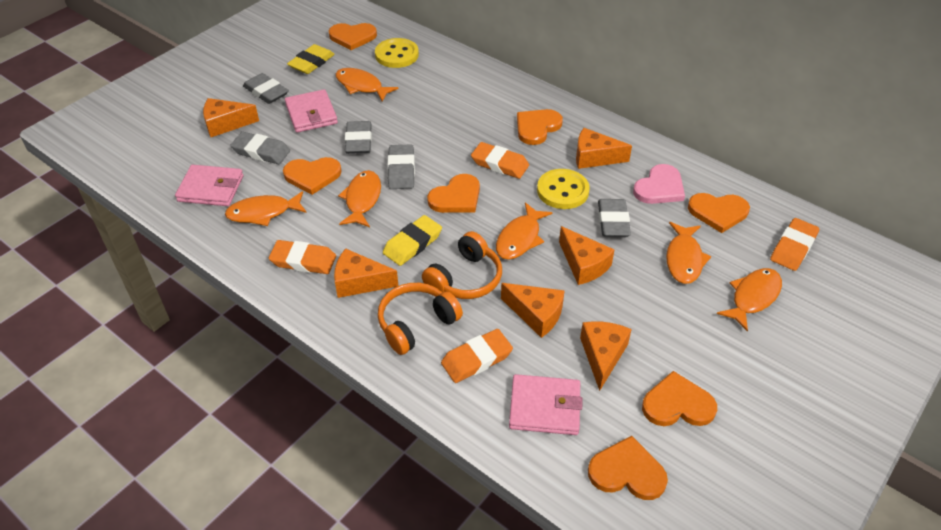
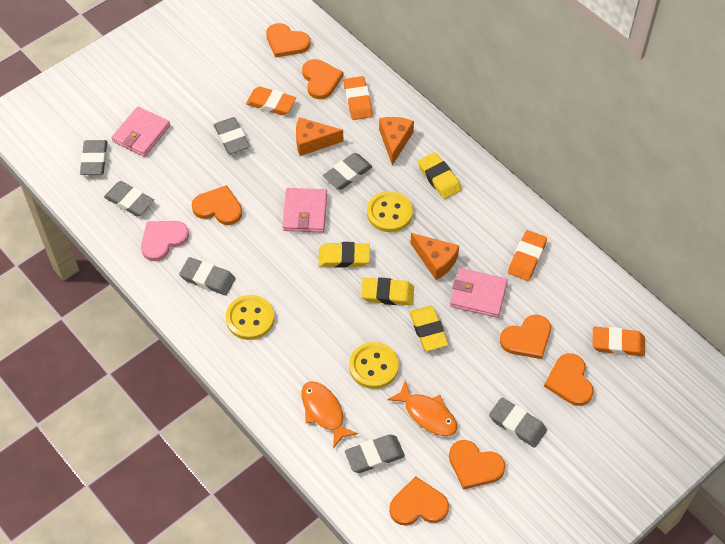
grey eraser: [231,132,290,164] [243,73,289,104] [345,121,372,154] [387,145,415,189] [598,199,631,237] = 5 -> [80,140,107,175] [104,181,154,216] [179,257,236,295] [214,117,250,154] [323,153,373,190] [345,435,405,473] [489,398,547,448] = 7
orange cheese: [203,98,259,137] [334,248,398,298] [501,283,565,338] [559,226,615,285] [576,128,632,169] [580,321,632,391] = 6 -> [296,117,343,156] [379,117,414,166] [410,233,459,280] = 3
orange fish: [225,191,307,226] [336,68,398,102] [338,170,381,227] [496,202,552,260] [666,222,711,284] [717,268,782,331] = 6 -> [301,381,358,448] [387,380,457,436] = 2
orange headphones: [378,283,463,355] [422,231,502,299] = 2 -> none = 0
yellow button: [375,38,419,68] [537,169,590,209] = 2 -> [226,295,274,340] [349,342,399,389] [367,191,413,232] = 3
yellow eraser: [287,44,335,74] [383,215,442,266] = 2 -> [318,242,370,268] [361,277,414,305] [409,306,448,351] [418,152,462,199] = 4

